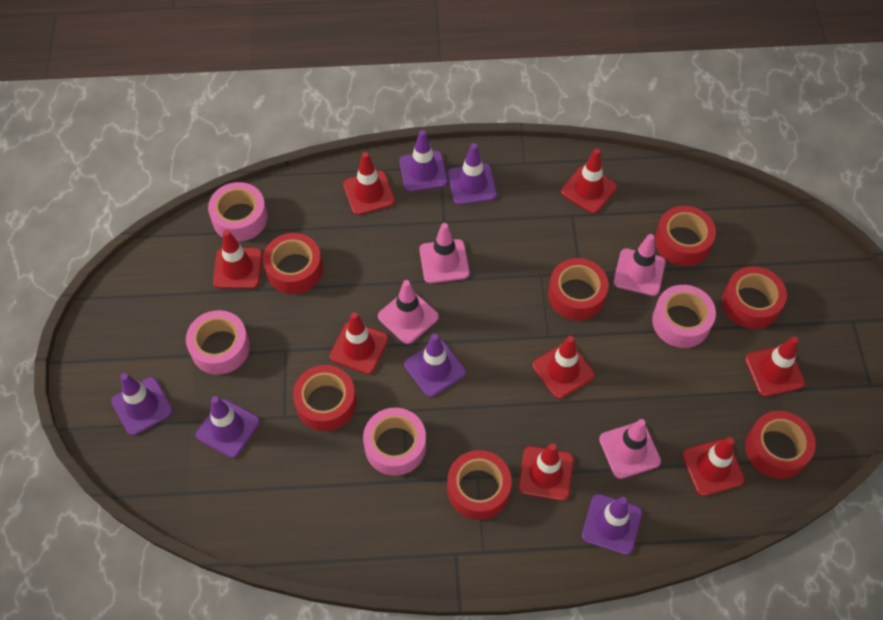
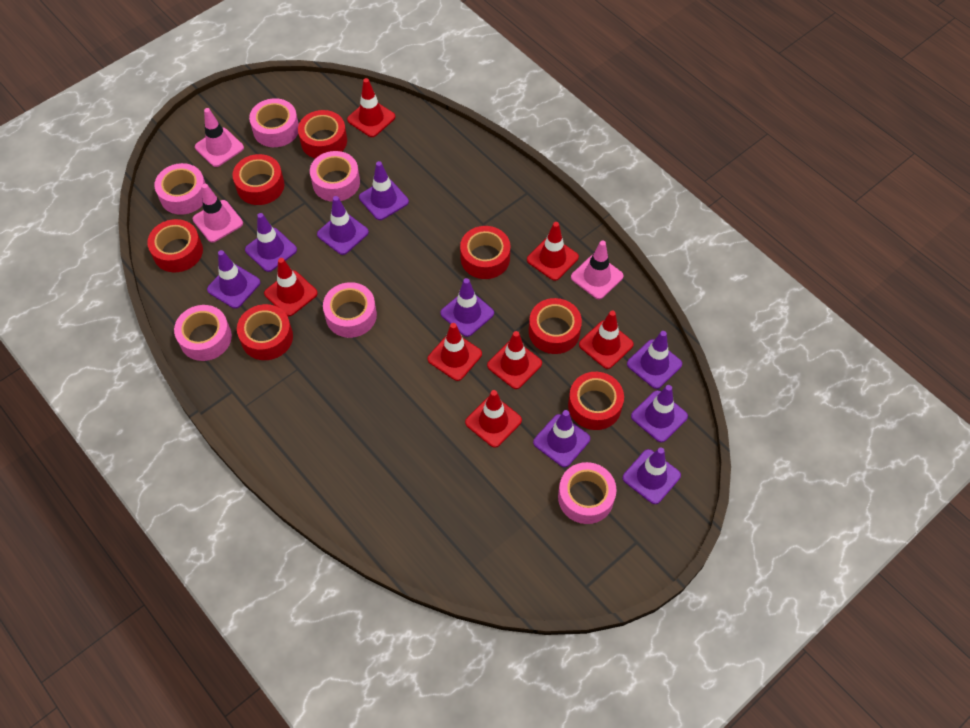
pink tape: [186,310,250,375] [208,182,268,242] [363,408,426,476] [652,285,716,348] = 4 -> [154,163,206,215] [174,305,232,361] [249,98,299,147] [310,151,360,202] [323,282,377,338] [558,462,617,524] = 6
pink traffic cone: [378,280,439,344] [419,223,470,283] [599,419,661,479] [614,234,665,296] = 4 -> [193,184,243,242] [195,108,244,167] [571,241,623,299] = 3
purple traffic cone: [111,373,173,436] [196,396,260,458] [399,130,448,192] [404,334,466,397] [448,143,497,205] [582,494,642,555] = 6 -> [207,250,260,309] [245,213,297,272] [317,196,369,255] [359,161,409,220] [440,278,494,337] [533,410,590,467] [623,447,681,504] [627,331,682,389] [631,385,688,443] = 9
red traffic cone: [213,230,262,289] [330,312,388,374] [343,152,395,215] [518,443,574,501] [532,336,595,399] [561,149,617,213] [682,437,745,496] [745,336,805,397] = 8 -> [264,258,318,317] [347,78,395,137] [428,323,482,381] [465,390,522,448] [487,331,542,389] [527,222,579,281] [579,310,634,369] = 7

